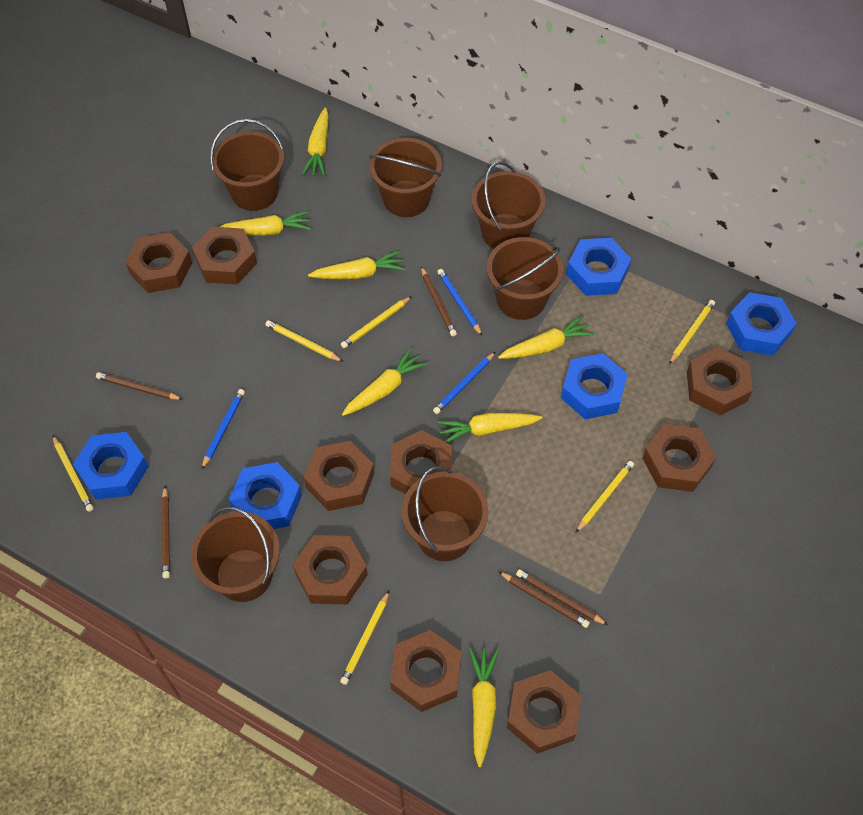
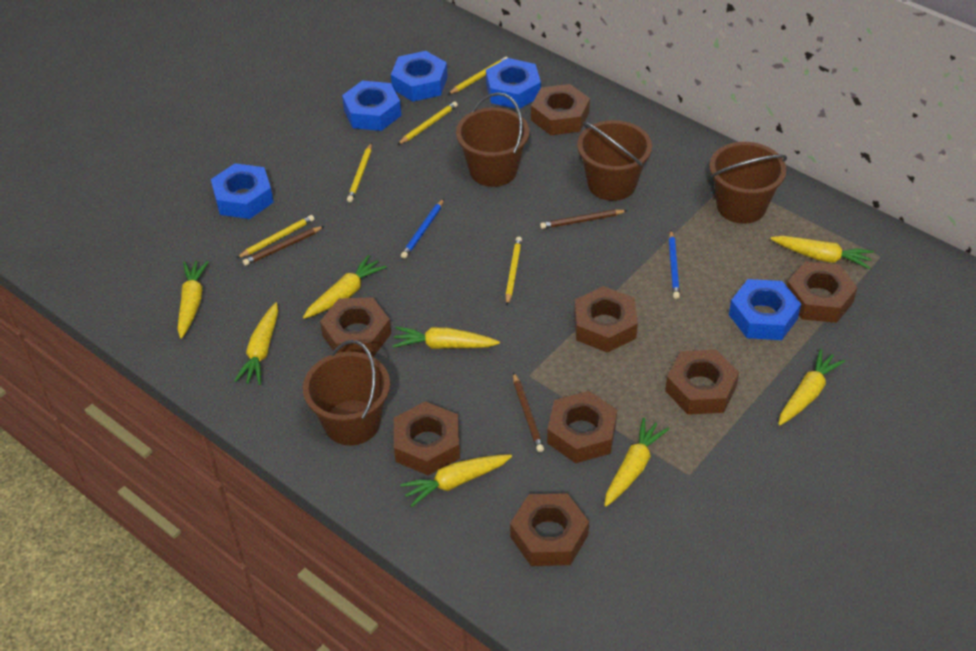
blue pencil: [201,389,245,470] [433,352,495,414] [437,269,482,336] = 3 -> [401,199,444,259] [669,230,680,299] = 2
brown bucket: [191,506,280,602] [210,119,284,211] [369,138,442,217] [402,466,488,561] [471,161,546,249] [487,237,563,320] = 6 -> [303,340,390,446] [456,92,529,187] [577,120,652,201] [710,142,787,224] = 4
brown nut: [125,232,192,293] [192,227,257,284] [293,535,368,604] [304,441,374,511] [390,430,452,494] [390,630,462,712] [507,670,582,754] [642,424,716,492] [687,347,753,415] = 9 -> [320,297,391,357] [394,401,460,475] [510,493,589,566] [531,84,590,135] [547,391,617,463] [574,286,638,353] [665,349,739,415] [787,261,858,323] = 8
brown pencil: [96,372,183,400] [162,486,170,578] [421,266,457,336] [498,571,590,628] [516,569,608,625] = 5 -> [243,226,324,266] [513,372,544,452] [540,209,628,229] = 3
yellow carrot: [220,211,311,236] [302,108,329,176] [308,250,405,279] [342,348,428,416] [437,413,542,443] [469,648,499,767] [498,315,594,359] = 7 -> [177,261,209,339] [234,303,278,385] [303,255,387,319] [393,327,500,349] [400,455,512,507] [604,418,669,507] [771,236,874,269] [778,348,845,425] = 8
yellow pencil: [53,436,94,512] [265,320,343,362] [340,591,389,685] [341,296,412,348] [576,461,634,533] [669,300,715,364] = 6 -> [237,215,314,258] [347,142,372,202] [397,101,458,145] [448,57,508,95] [505,237,522,305] = 5

